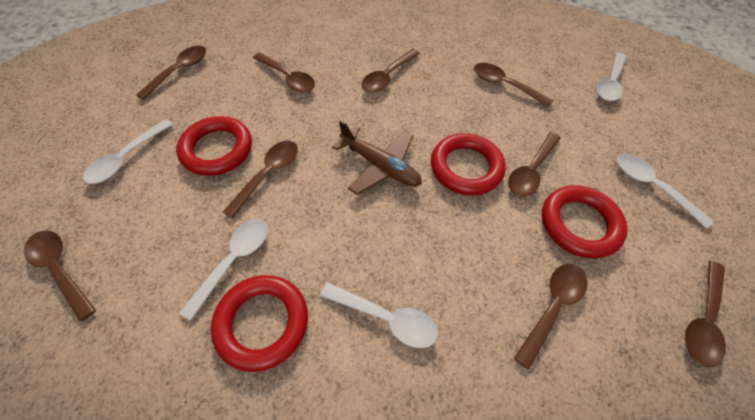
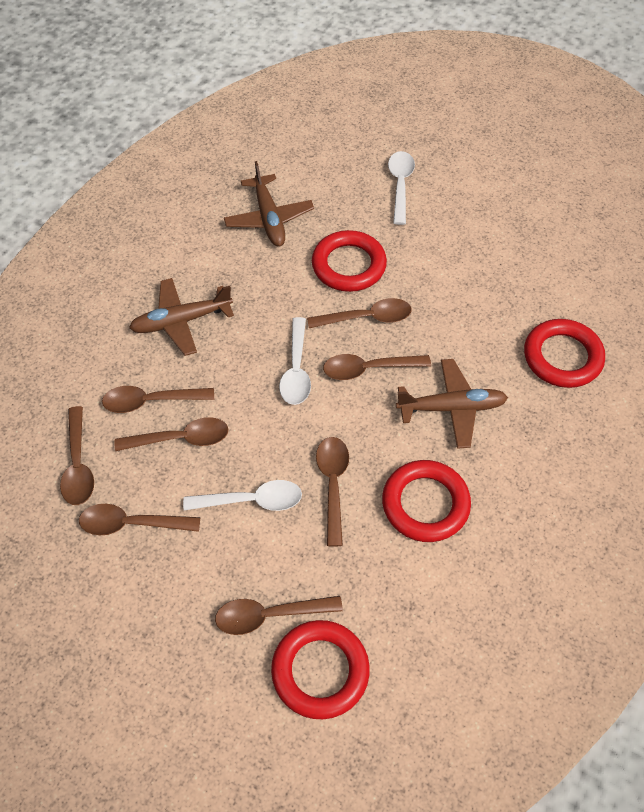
brown plane: [332,120,422,195] = 1 -> [129,278,234,356] [224,161,314,247] [396,359,508,449] = 3
brown spoon: [24,230,96,321] [136,46,206,100] [223,141,298,219] [253,52,315,92] [361,49,420,92] [474,63,553,107] [508,132,561,196] [514,264,588,370] [685,261,726,367] = 9 -> [60,406,94,505] [79,504,200,535] [102,386,214,413] [114,417,229,451] [215,596,343,635] [307,298,411,328] [316,437,349,547] [323,354,431,380] = 8
white spoon: [83,119,173,184] [179,219,268,321] [320,282,438,348] [597,53,627,101] [617,153,714,228] = 5 -> [183,480,302,511] [279,317,311,405] [388,151,415,225] = 3

